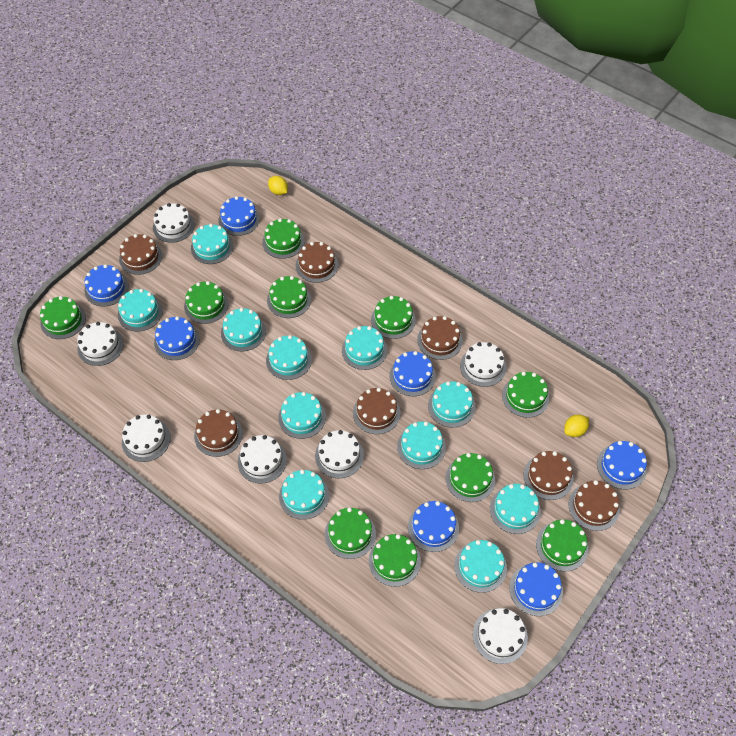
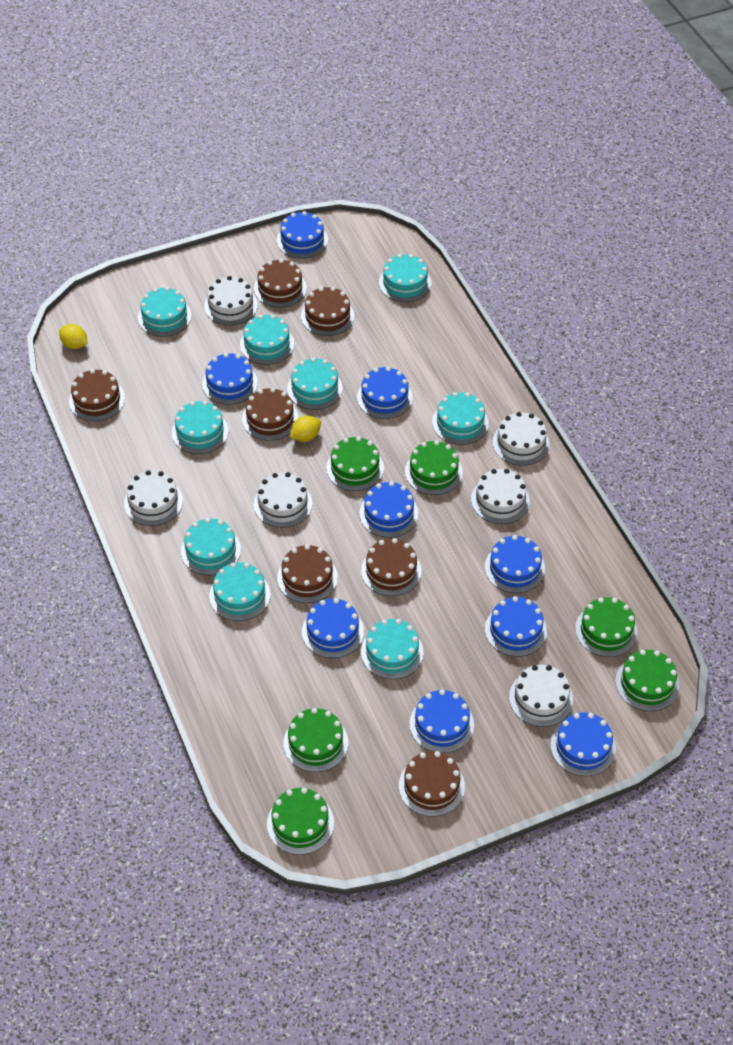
blue cake: [84,264,129,306] [154,316,200,360] [218,196,260,236] [389,351,436,396] [408,501,459,552] [509,562,563,616] [597,441,647,489] = 7 -> [202,353,258,405] [277,211,328,259] [302,598,364,658] [357,367,413,419] [359,481,418,538] [409,690,474,753] [485,535,545,593] [485,596,547,657] [550,712,616,776] = 9
green cake: [40,296,86,339] [184,281,229,324] [262,218,305,259] [267,276,311,318] [325,507,376,559] [369,534,421,587] [371,296,416,339] [445,453,495,502] [502,372,549,418] [536,519,588,571] = 10 -> [267,788,334,855] [283,708,348,772] [326,436,384,491] [405,440,463,495] [575,597,638,657] [615,650,679,711] = 6
turquoise cake: [118,289,163,332] [191,224,233,264] [221,308,266,352] [266,335,312,380] [278,392,326,439] [279,470,329,520] [342,326,387,370] [397,422,446,469] [428,381,475,428] [454,540,507,593] [490,484,541,534] = 11 -> [138,287,192,337] [172,401,229,454] [181,518,241,576] [209,563,271,621] [240,315,294,365] [287,358,343,410] [361,619,424,679] [379,254,432,302] [432,392,489,445] = 9
white cake: [77,322,124,366] [122,415,171,462] [153,203,195,243] [238,435,287,484] [315,430,364,478] [460,342,506,387] [473,608,528,664] = 7 -> [124,470,183,526] [204,276,258,325] [254,472,312,528] [471,469,530,524] [493,412,550,466] [509,665,573,727] = 6

